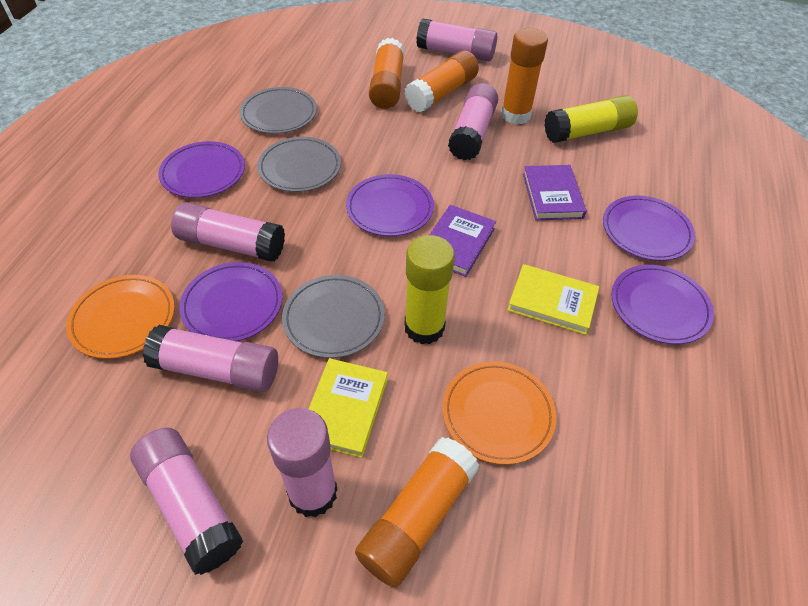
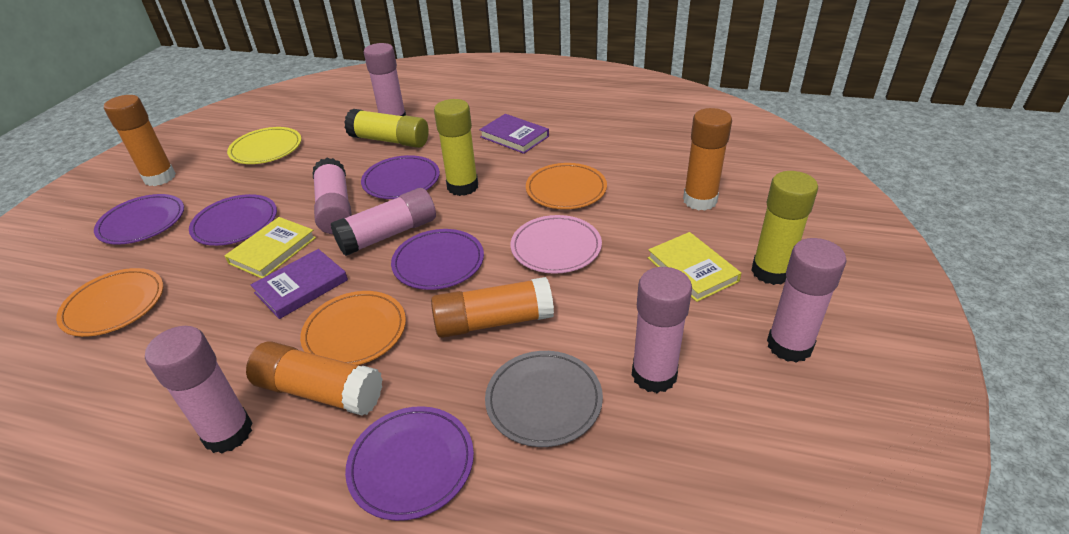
grey plate: [240,87,317,134] [257,137,341,192] [282,275,385,358] = 3 -> [485,351,603,447] = 1
orange plate: [66,275,175,359] [442,361,556,465] = 2 -> [56,268,163,337] [300,291,406,365] [526,163,607,209] = 3
pink plate: none = 0 -> [511,215,602,274] = 1
yellow glue stick: [404,235,455,344] [544,95,638,143] = 2 -> [344,109,429,148] [434,99,478,196] [751,171,818,285] = 3
yellow plate: none = 0 -> [227,127,302,164] = 1

